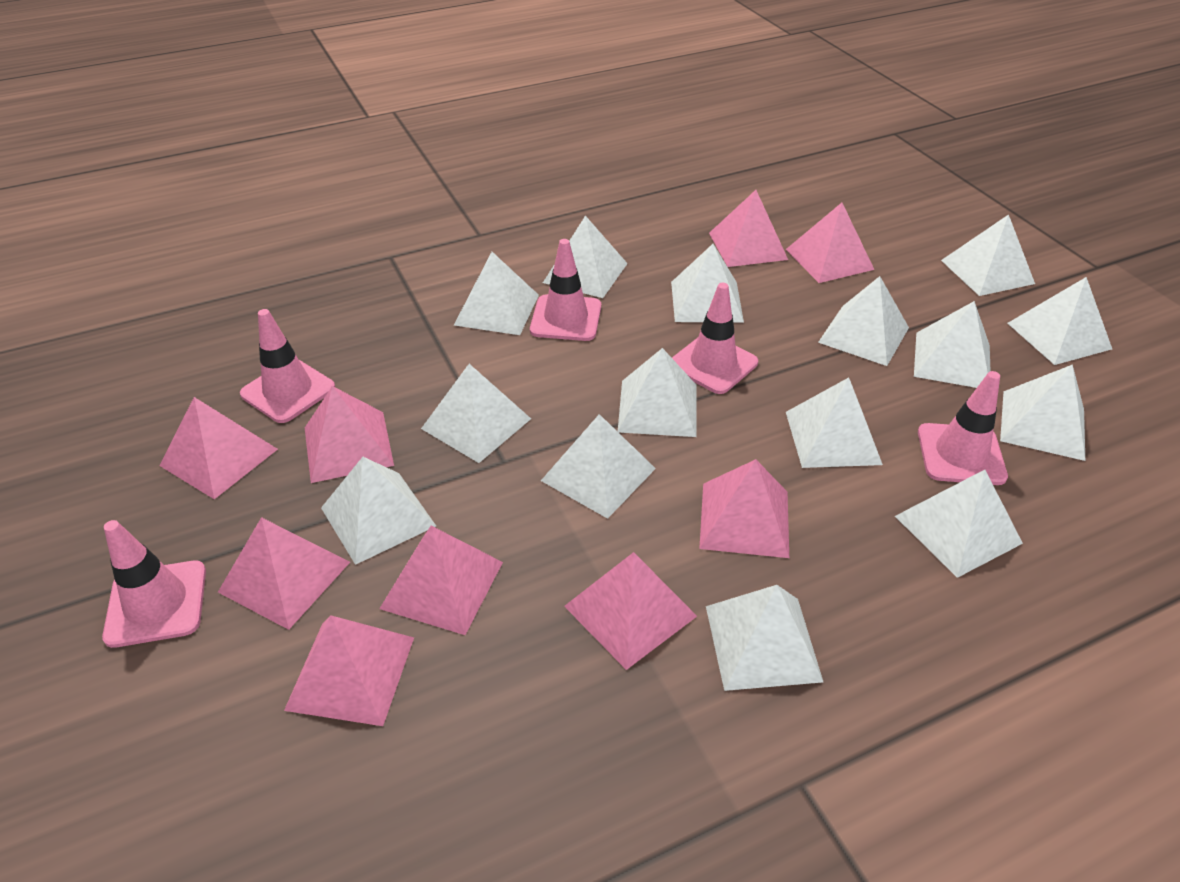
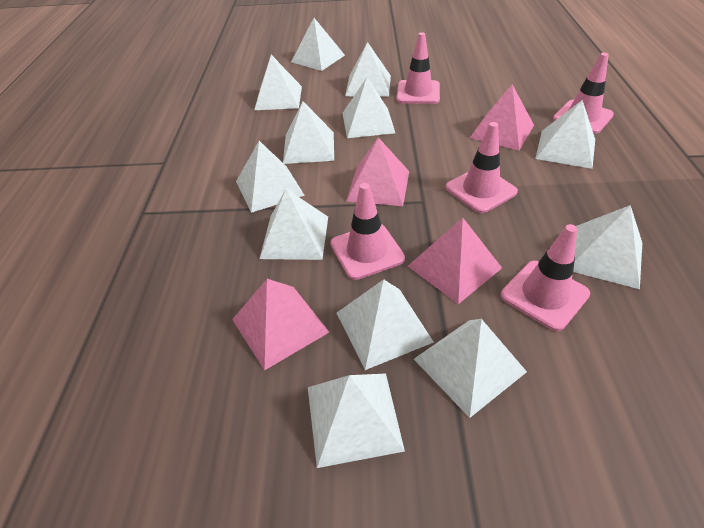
pink pyramid: [159,397,278,499] [218,517,350,630] [284,616,414,726] [305,386,394,483] [379,526,503,635] [564,552,697,670] [699,459,789,558] [709,190,788,267] [786,203,874,283] = 9 -> [232,279,329,371] [346,137,409,206] [408,218,502,304] [470,84,534,150] = 4
white pyramid: [321,457,436,565] [421,364,531,463] [454,252,539,335] [541,414,656,519] [543,216,628,298] [618,348,697,437] [671,244,744,323] [706,585,823,691] [786,377,883,468] [818,276,909,366] [895,470,1023,578] [914,301,990,388] [941,214,1035,296] [1000,364,1085,461] [1007,277,1112,365] = 15 -> [236,141,305,213] [254,55,302,110] [260,189,328,260] [283,102,334,164] [291,18,345,71] [308,374,405,468] [337,279,434,370] [342,78,395,138] [345,42,391,97] [414,319,527,418] [535,100,595,169] [573,205,642,289] = 12

